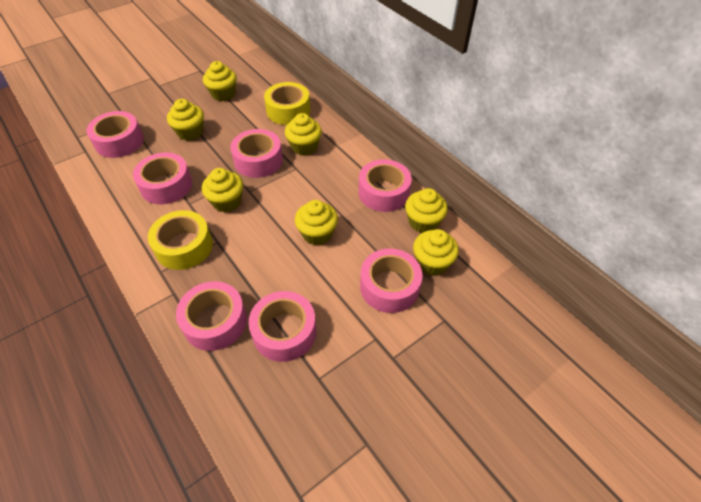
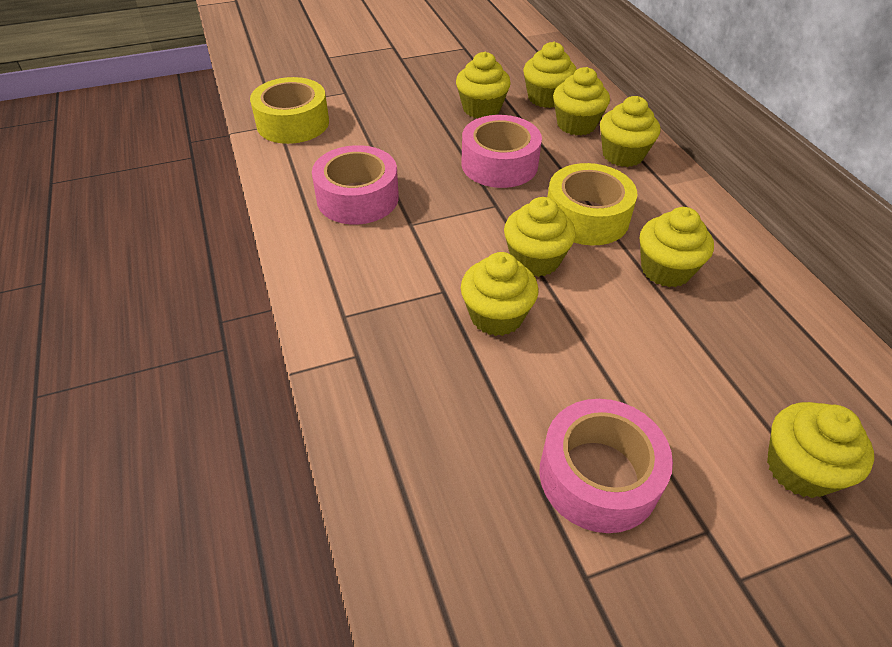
pink tape: [86,111,144,158] [133,152,192,204] [176,281,247,351] [230,129,283,178] [249,291,316,362] [359,159,412,212] [360,248,423,313] = 7 -> [312,145,399,225] [461,115,542,188] [540,399,673,533] = 3
yellow cupcake: [167,99,204,141] [202,168,243,212] [203,61,237,101] [285,113,322,156] [295,200,338,245] [405,188,448,233] [413,229,459,275] = 7 -> [456,52,511,118] [461,252,538,336] [504,197,576,277] [523,42,577,108] [553,67,610,135] [600,96,660,167] [640,207,714,287] [767,402,874,498] = 8

